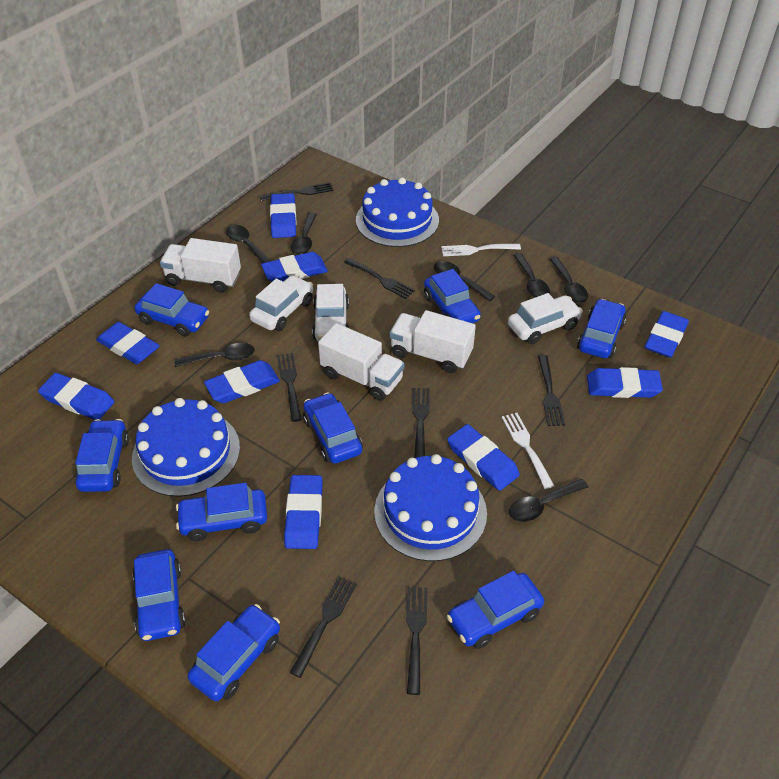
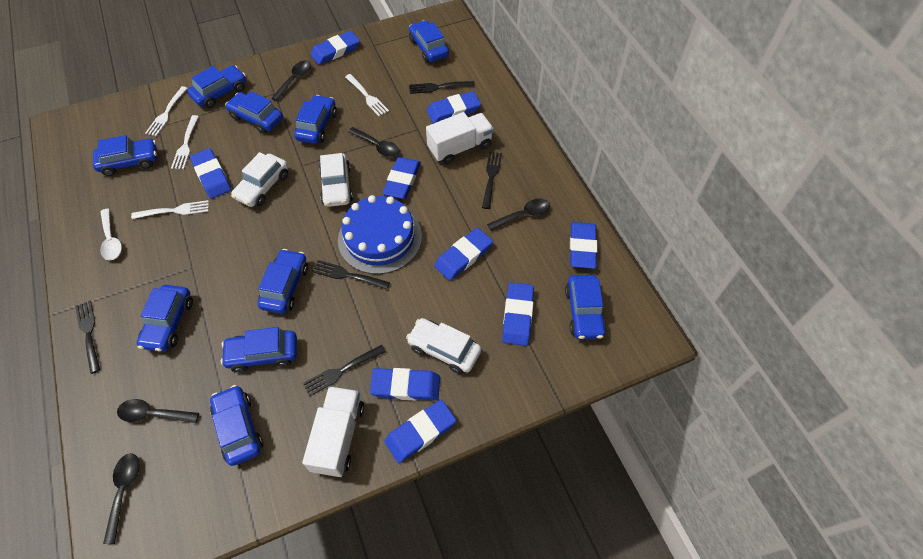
black fork: [259,182,334,201] [277,353,302,422] [290,577,357,678] [344,258,415,299] [406,587,428,695] [412,388,430,458] [538,355,565,426] = 7 -> [75,300,100,374] [303,345,386,396] [312,260,390,290] [409,81,475,94] [482,152,502,209] = 5
black spoon: [174,343,255,367] [226,225,271,263] [291,212,317,255] [434,261,495,301] [509,479,588,522] [513,253,550,297] [550,257,588,303] = 7 -> [103,453,140,544] [117,399,199,423] [272,60,311,101] [348,127,399,157] [487,199,550,231] = 5
blue cake: [132,398,240,497] [356,178,439,247] [374,454,487,561] = 3 -> [338,195,422,274] = 1
blue car: [75,419,129,492] [132,549,186,641] [135,283,209,337] [176,483,267,541] [188,604,280,701] [303,392,363,464] [424,269,481,323] [447,571,544,649] [577,299,626,358] = 9 -> [93,135,157,176] [137,285,193,352] [187,65,246,108] [210,385,263,466] [221,327,297,373] [225,91,283,134] [258,249,308,314] [294,95,337,144] [409,20,449,63] [565,275,607,340] = 10
white fork: [441,244,521,256] [501,413,554,489] = 2 -> [131,200,209,219] [145,86,188,137] [171,115,199,169] [345,74,389,116] = 4
white spoon: none = 0 -> [100,209,122,260] = 1
white truck: [160,238,241,293] [318,323,404,401] [390,310,476,373] = 3 -> [302,386,364,477] [426,112,494,165] = 2

